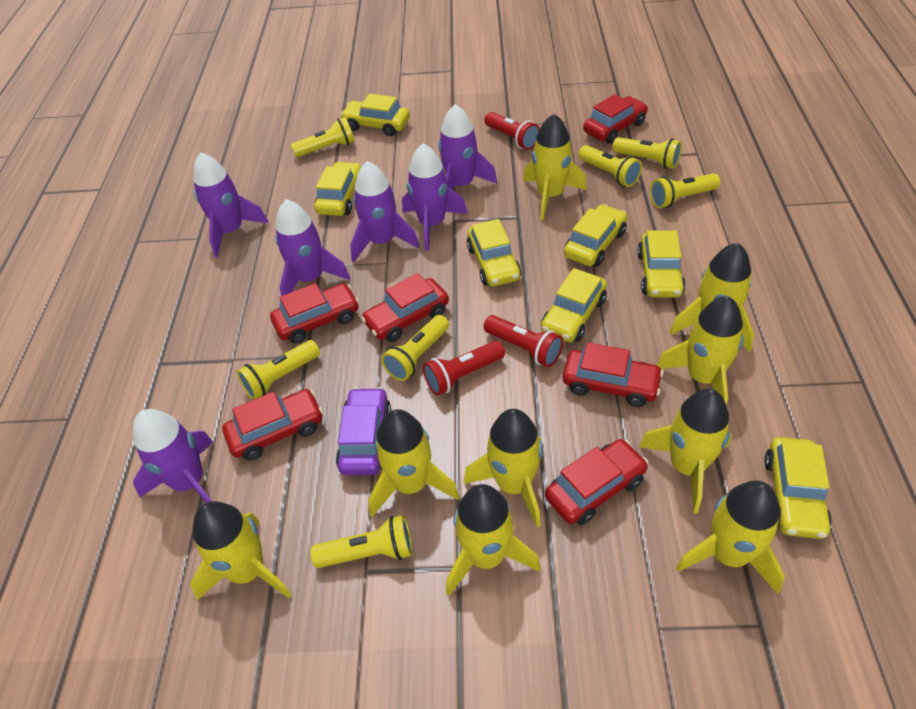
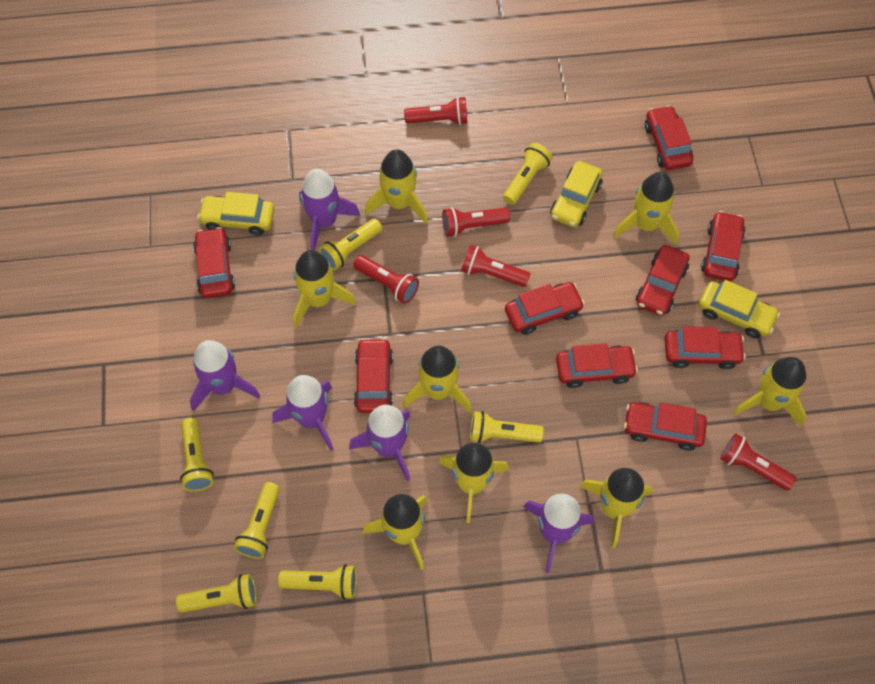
purple car: [336,387,391,475] = 1 -> none = 0
purple rocket: [133,409,213,503] [193,152,268,257] [275,199,350,296] [350,161,419,262] [402,143,468,251] [438,104,497,190] = 6 -> [190,340,260,412] [272,375,334,451] [299,169,360,251] [349,405,410,481] [523,494,594,573] = 5
red car: [222,389,323,461] [270,283,359,344] [361,273,449,342] [545,439,648,525] [563,342,664,407] [583,94,648,144] = 6 -> [193,227,235,298] [354,338,393,413] [505,282,585,335] [556,343,638,388] [624,402,707,451] [636,245,689,316] [645,105,693,170] [665,326,746,369] [701,211,746,282] = 9
red flashlight: [423,341,505,395] [483,315,563,367] [484,112,540,150] = 3 -> [353,255,419,304] [404,97,468,125] [442,207,510,237] [461,245,531,287] [720,434,796,491] = 5
yellow car: [314,161,361,216] [340,93,410,136] [467,219,521,287] [541,268,607,342] [564,204,627,267] [637,231,686,298] [764,437,832,539] = 7 -> [197,192,274,236] [550,161,603,227] [699,280,780,338] = 3
yellow rocket: [190,501,292,600] [368,409,460,517] [446,484,541,596] [463,409,543,527] [523,114,587,220] [639,389,732,513] [657,296,744,406] [669,243,754,352] [676,481,785,594] = 9 -> [293,250,356,327] [363,494,427,570] [365,149,428,223] [402,345,472,413] [438,443,509,523] [580,468,652,548] [613,172,679,245] [733,357,806,427] = 8

